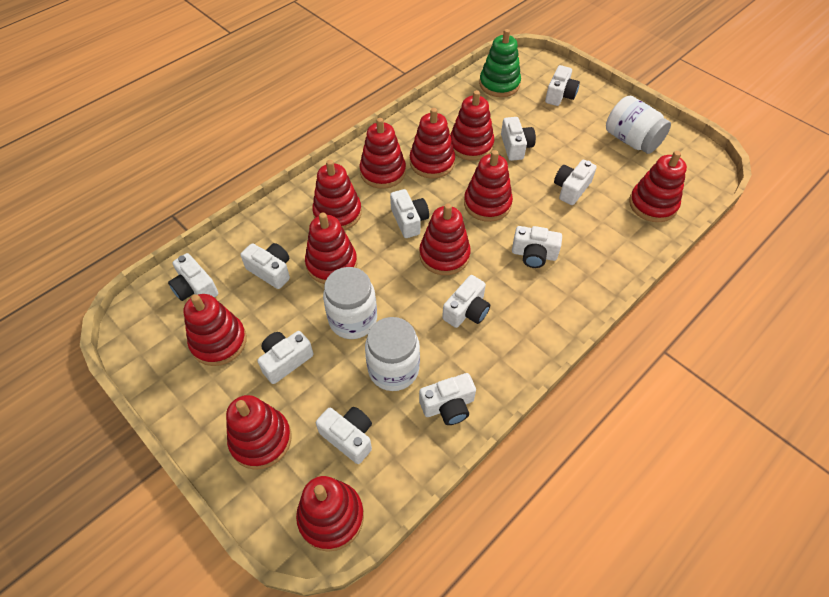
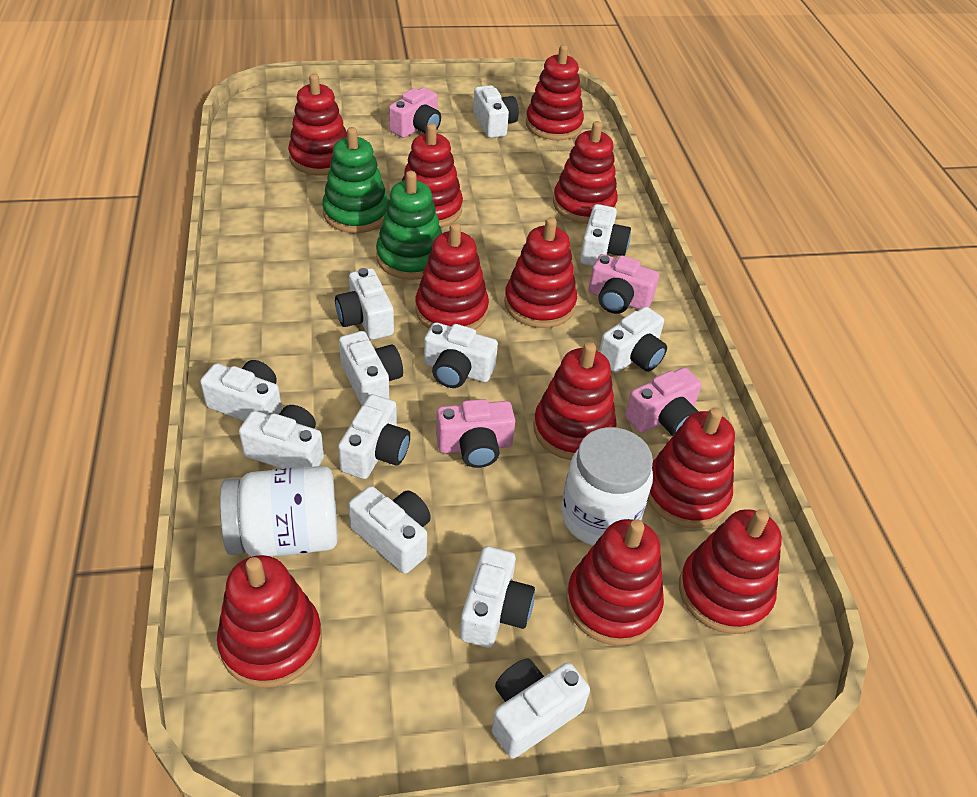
green stacking toy: [479,29,521,97] = 1 -> [322,127,389,233] [376,171,442,280] = 2
pink camera: none = 0 -> [389,87,441,138] [436,399,515,468] [589,254,659,314] [625,367,702,436] = 4
white camera: [168,253,218,301] [240,243,290,289] [257,331,314,384] [316,407,372,464] [390,189,429,238] [419,373,476,425] [442,275,490,328] [501,117,536,161] [512,226,562,268] [545,65,580,106] [554,160,597,205] = 11 -> [200,360,282,421] [239,405,324,469] [335,268,394,340] [338,394,410,479] [339,331,403,406] [348,486,431,574] [424,322,498,388] [460,546,535,648] [473,85,519,138] [492,659,590,759] [580,204,631,266] [599,307,667,373] = 12
white jar: [323,267,377,339] [365,317,420,391] [606,96,671,154] = 3 -> [220,466,338,557] [561,427,653,546] = 2

